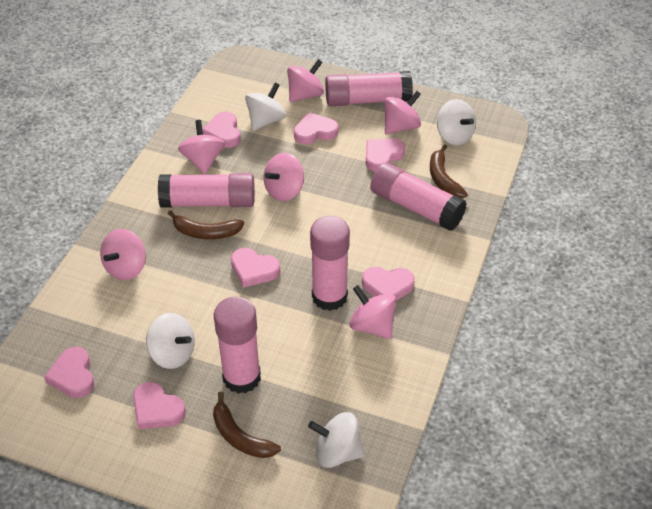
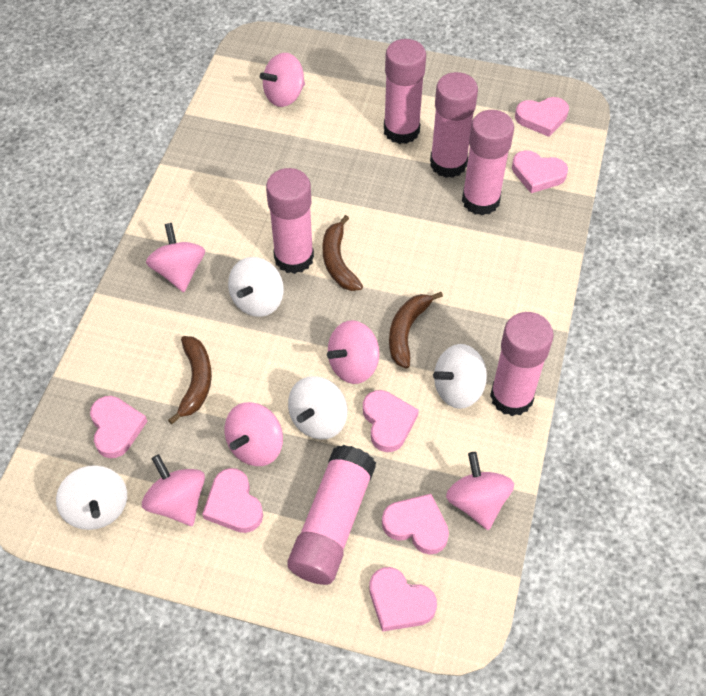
pink glue stick: [158,173,255,208] [214,297,261,394] [310,216,350,311] [325,71,413,106] [370,162,467,231] = 5 -> [266,168,314,274] [287,445,376,585] [384,39,426,144] [430,72,478,178] [462,110,514,216] [490,312,554,416] = 6

